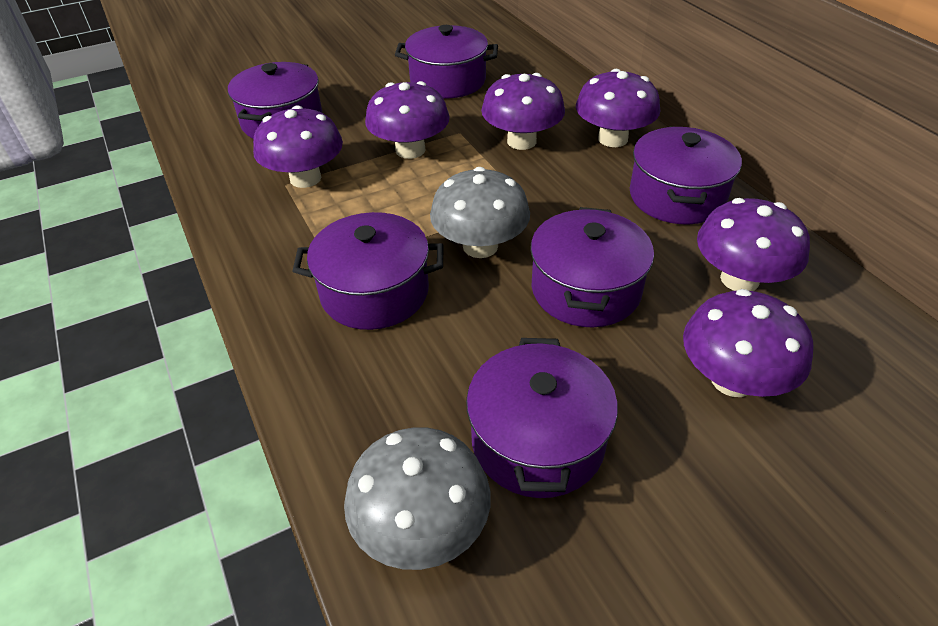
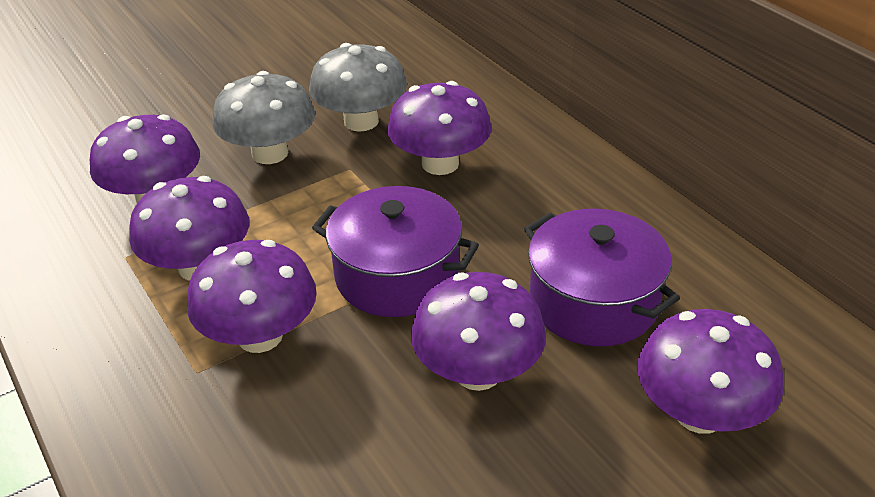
purple pot: [228,62,323,139] [293,212,443,330] [395,25,498,99] [466,338,618,498] [530,207,654,327] [630,126,742,225] = 6 -> [312,186,479,317] [524,209,680,346] = 2

